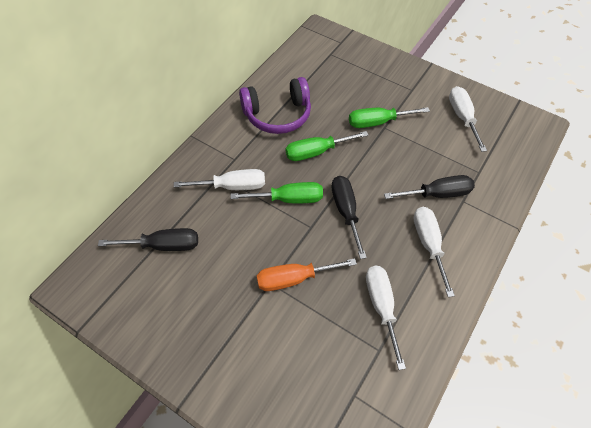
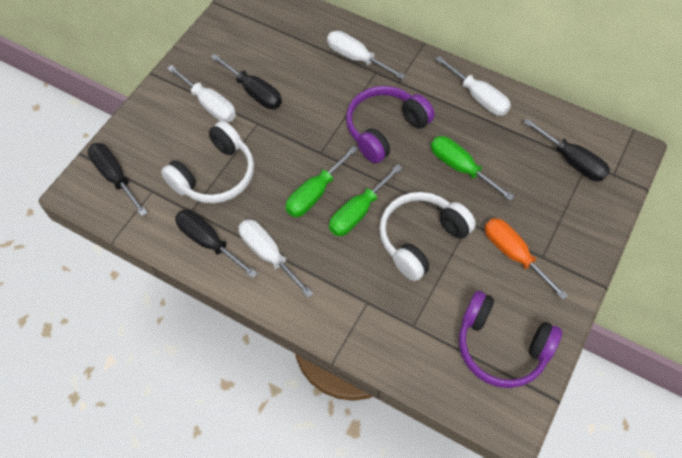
black screwdriver: [98,228,198,251] [332,176,367,259] [384,175,475,199] = 3 -> [88,143,148,216] [175,210,258,278] [211,54,282,109] [523,118,610,181] = 4
purple headphones: [239,77,311,134] = 1 -> [346,86,435,163] [459,291,562,388] = 2
white headphones: none = 0 -> [161,121,254,203] [379,192,476,281] = 2

